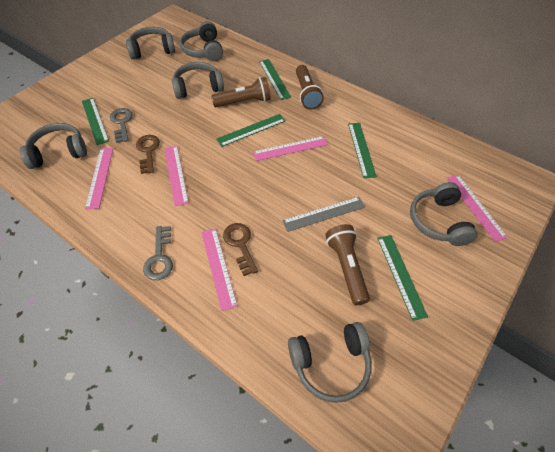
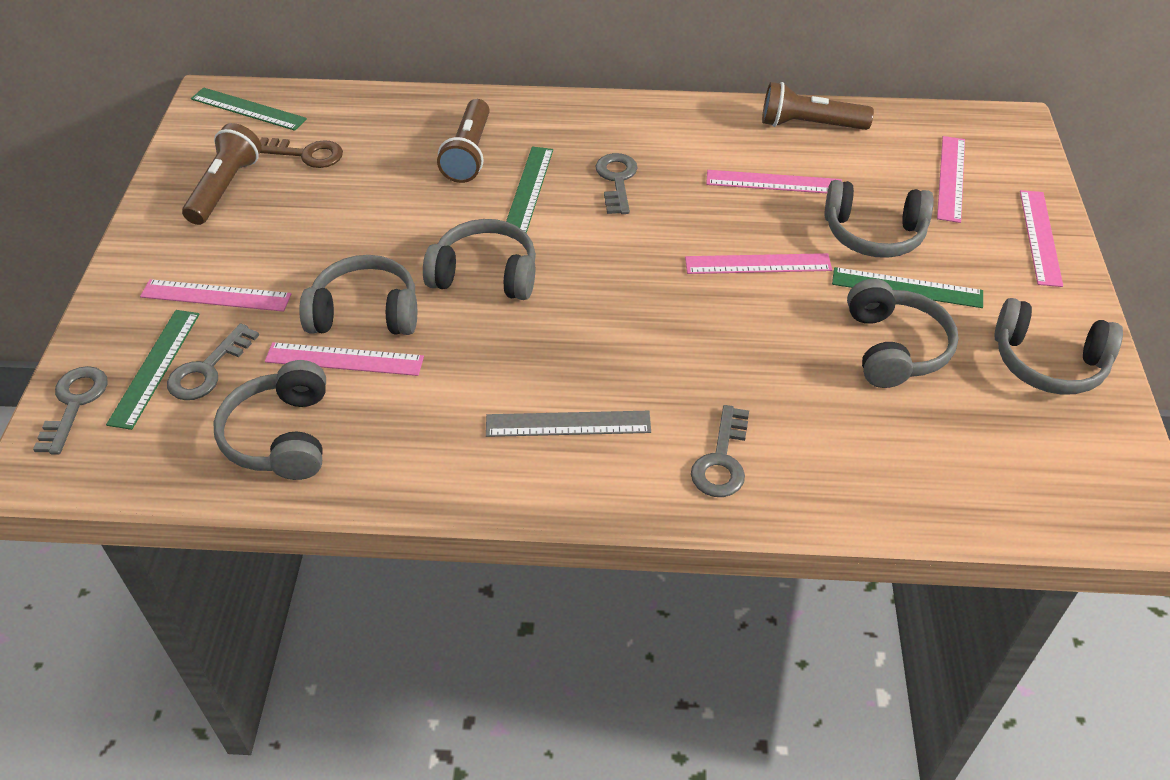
brown key: [136,135,160,174] [223,223,258,276] = 2 -> [260,137,343,168] = 1
green ruler: [82,98,109,145] [216,114,286,147] [259,59,291,100] [348,123,377,178] [377,235,428,321] = 5 -> [106,310,200,430] [191,87,307,131] [506,147,553,233] [832,267,983,308] = 4
grey key: [110,108,133,143] [143,226,173,280] = 2 -> [33,366,108,454] [167,323,259,400] [595,153,637,214] [691,405,749,497] = 4
pink ruler: [85,148,113,209] [164,146,189,206] [201,228,237,311] [253,136,328,161] [447,175,508,242] = 5 -> [140,279,291,312] [265,342,424,376] [685,253,832,274] [706,170,842,193] [937,136,965,223] [1020,190,1063,287] = 6

